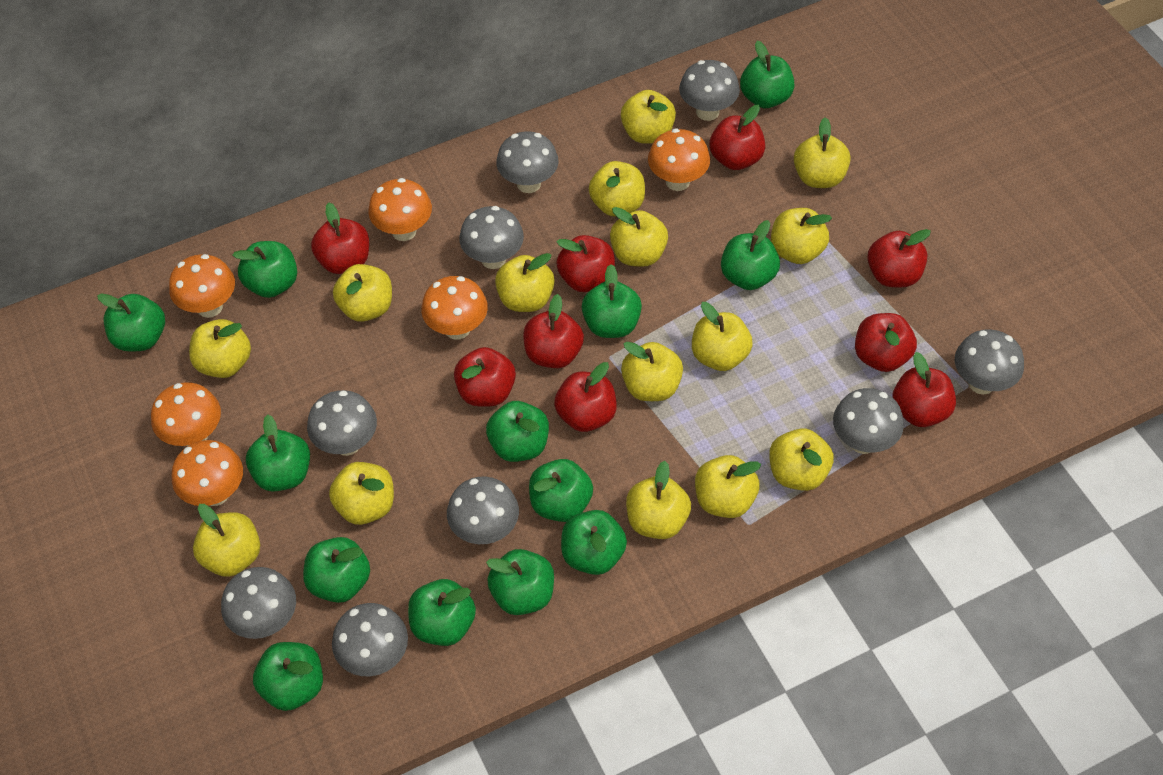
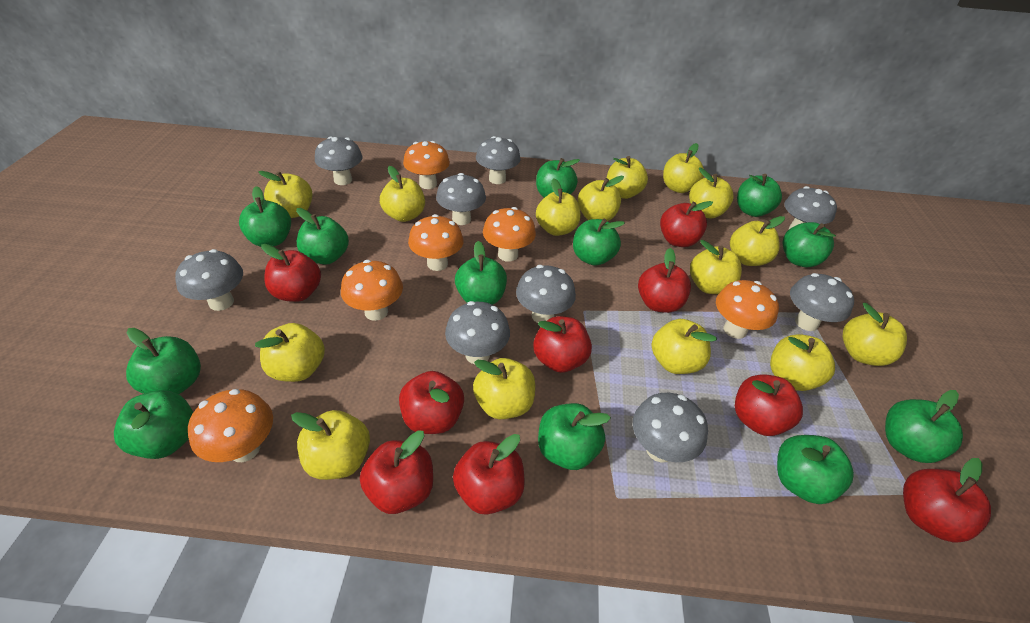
green apple: [97,293,165,352] [232,241,297,298] [246,415,310,492] [253,642,323,711] [303,537,370,603] [408,579,476,646] [486,401,549,462] [486,549,554,615] [529,459,593,522] [561,510,627,575] [582,264,642,338] [721,220,780,290] [740,41,795,108] = 13 -> [114,391,193,459] [126,328,201,394] [239,186,291,247] [296,208,349,265] [455,241,507,305] [536,158,580,198] [538,403,611,470] [573,219,625,266] [737,174,782,217] [777,435,854,504] [783,222,836,267] [885,390,963,463] = 12

